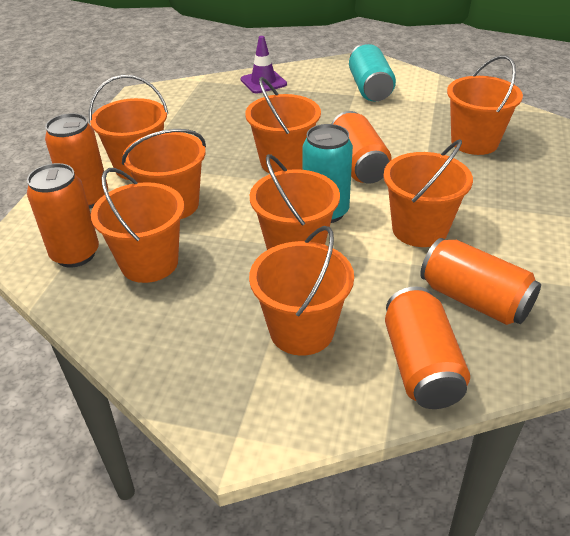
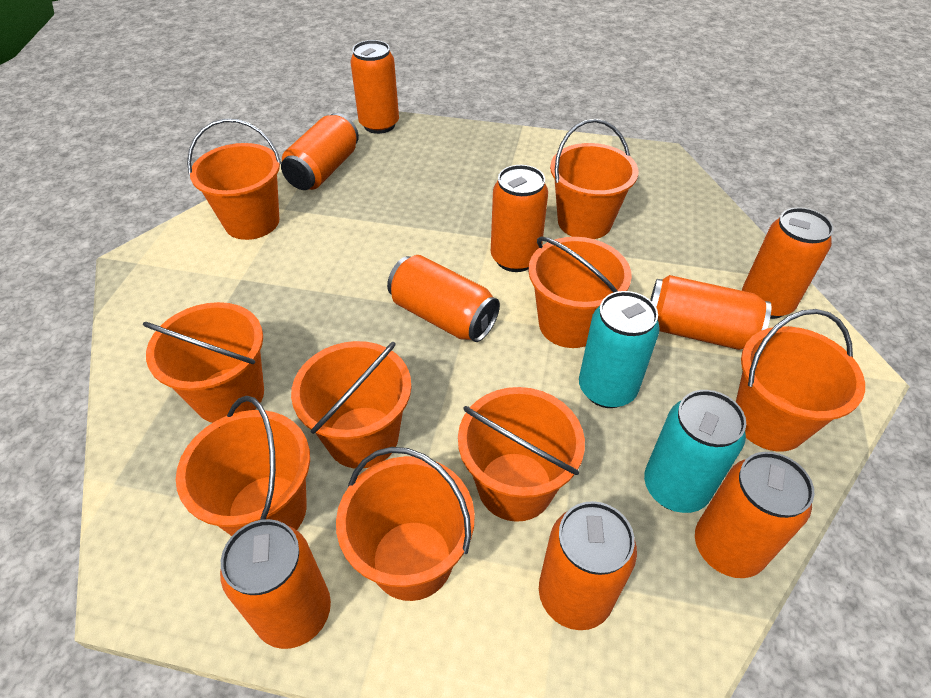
orange bucket: [89,75,168,180] [91,168,184,283] [122,129,206,219] [245,77,321,173] [249,226,354,356] [250,154,340,250] [384,139,473,247] [447,55,523,155] = 8 -> [143,302,264,423] [176,396,310,536] [187,119,281,240] [291,341,412,468] [336,447,475,601] [458,387,585,522] [528,236,632,348] [550,119,638,239] [736,309,865,451] = 9
orange can: [27,163,99,267] [45,113,108,209] [331,111,392,183] [385,286,470,409] [420,238,541,325] = 5 -> [220,519,331,649] [281,113,359,190] [350,40,399,134] [387,255,500,342] [491,165,548,272] [539,501,637,630] [650,275,771,350] [695,452,814,578] [742,207,834,319] = 9
purple traffic cone: [240,36,287,94] = 1 -> none = 0

